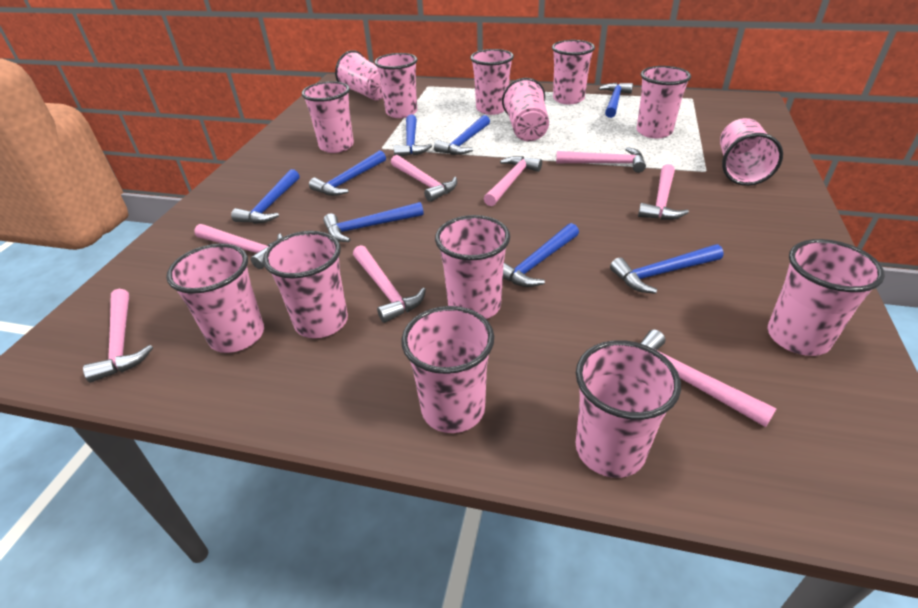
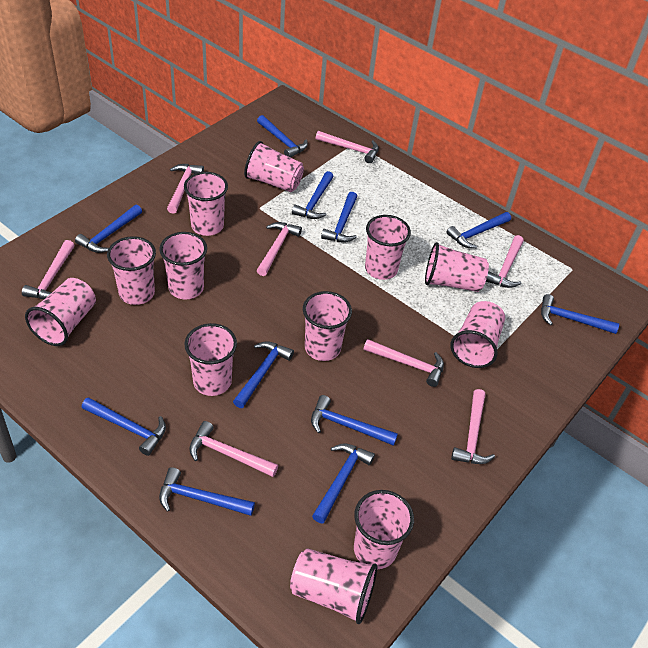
blue hammer: [231,169,299,224] [309,150,386,196] [323,202,424,242] [394,115,432,157] [434,115,490,155] [503,223,579,287] [599,83,633,118] [610,244,724,294] = 8 -> [75,204,142,253] [82,397,166,456] [159,467,255,516] [233,341,294,408] [257,115,308,158] [292,171,334,219] [311,395,398,446] [312,443,375,523] [321,192,357,243] [446,212,511,248] [541,294,619,334] = 11
pink cup: [166,243,264,353] [263,231,348,338] [302,81,354,153] [335,50,383,100] [374,53,417,118] [401,306,494,433] [435,215,510,319] [470,49,514,115] [502,78,549,141] [552,40,595,104] [576,340,681,478] [637,66,691,138] [720,118,783,186] [768,239,885,356] = 14 -> [25,278,96,346] [107,236,156,305] [160,232,207,299] [184,172,228,236] [184,323,237,396] [244,141,304,192] [290,548,377,624] [303,291,352,361] [354,490,414,569] [365,215,411,280] [425,242,489,292] [450,301,505,368] = 12

